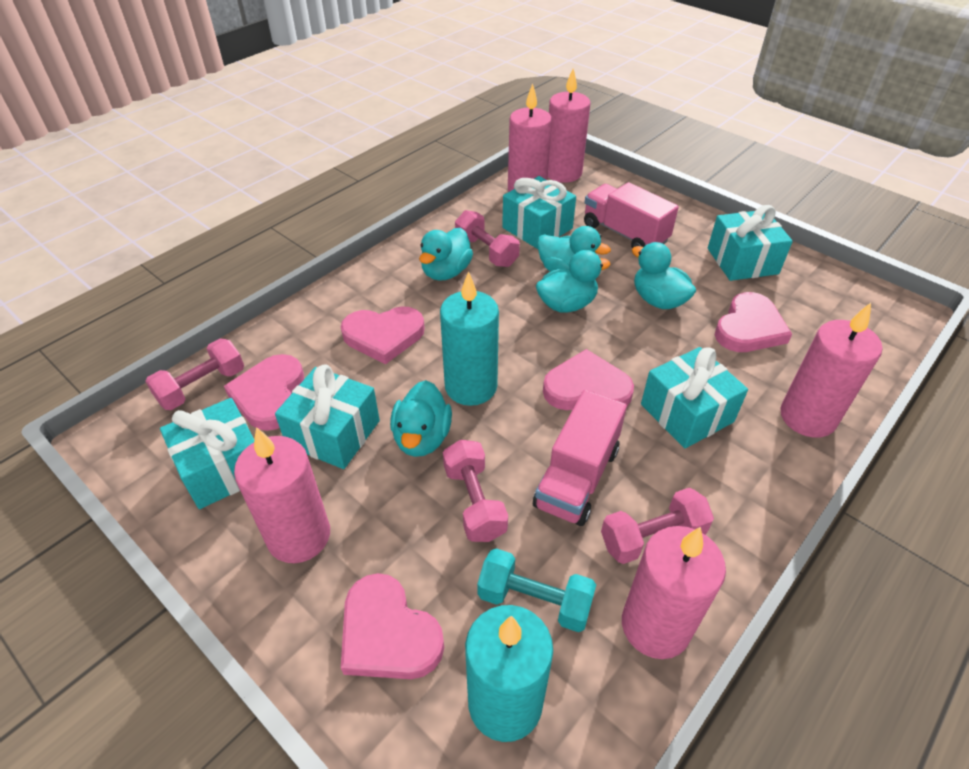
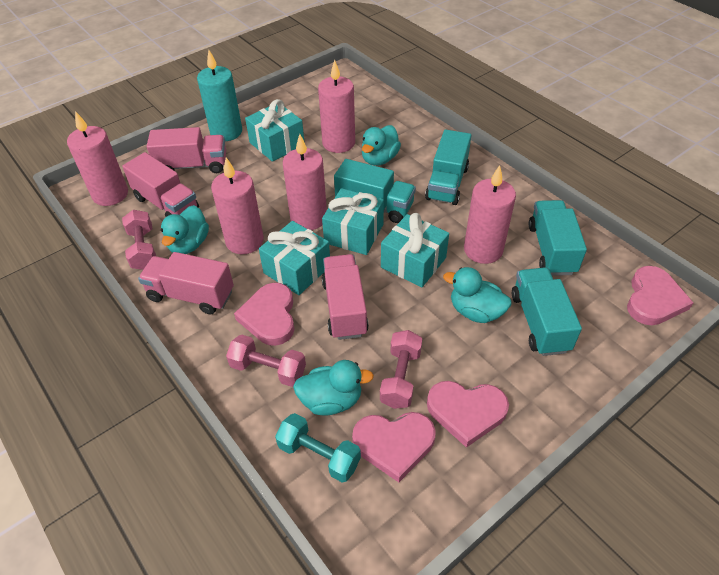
pink dumbbell: [145,339,244,410] [443,439,508,542] [455,210,520,267] [601,488,714,564] = 4 -> [122,210,156,270] [226,335,306,387] [380,330,422,409] = 3
pink heart: [224,354,304,431] [341,306,425,364] [341,573,444,679] [543,349,634,410] [715,292,792,352] = 5 -> [234,283,295,346] [352,412,436,482] [427,381,509,448] [627,266,694,325] = 4
pink truck: [533,390,627,526] [584,182,679,249] = 2 -> [122,152,199,217] [138,252,234,314] [147,127,226,173] [321,254,369,340] = 4
turquoise candle: [440,271,499,406] [465,605,553,742] = 2 -> [197,50,242,141] = 1
turquoise duck: [390,380,452,457] [419,228,473,281] [536,250,611,312] [537,226,611,272] [632,242,696,309] = 5 -> [161,205,209,254] [293,360,374,415] [362,125,401,166] [443,267,511,323] = 4
turquoise gift: [160,398,254,509] [275,364,380,469] [502,176,576,249] [641,347,748,448] [708,205,793,281] = 5 -> [245,99,304,162] [259,221,330,295] [322,188,384,255] [381,213,449,287] = 4
turquoise truck: none = 0 -> [334,159,416,223] [425,130,471,205] [512,267,582,356] [529,200,587,276] = 4

